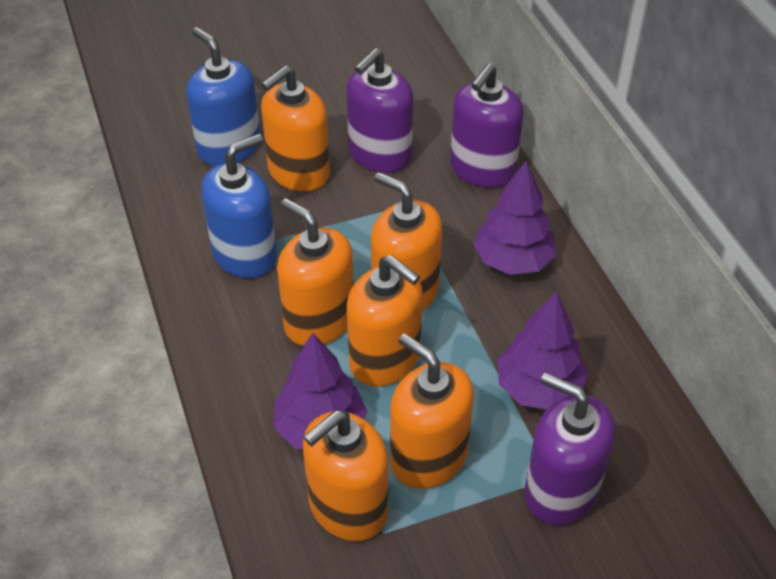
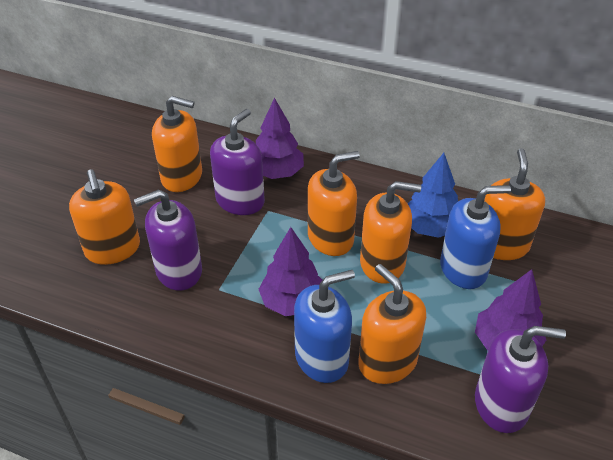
blue tree: none = 0 -> [407,153,458,238] = 1

